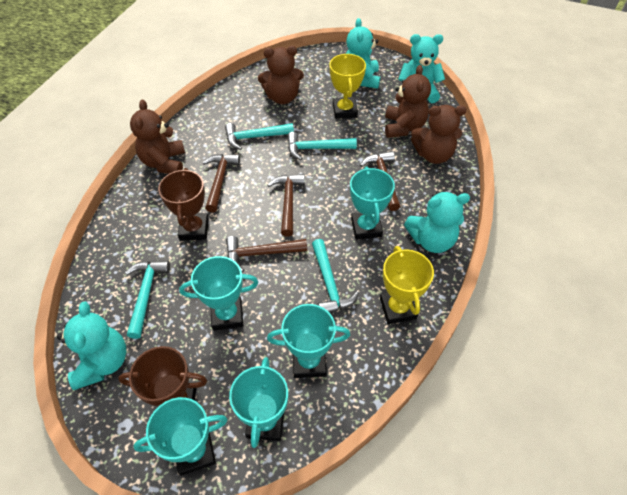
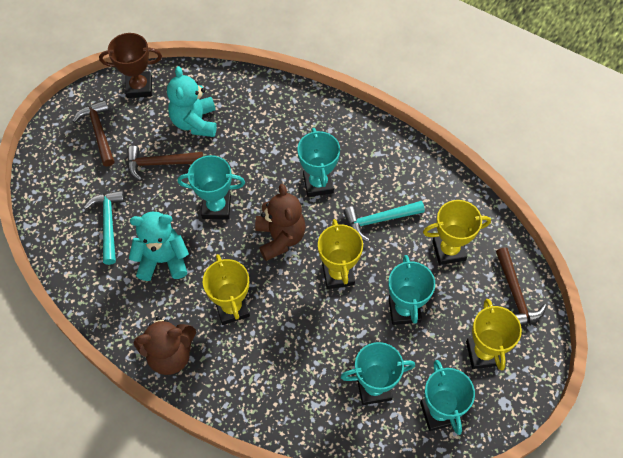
brown hammer: [202,154,240,212] [226,236,307,272] [267,174,305,237] [360,151,400,211] = 4 -> [72,100,114,167] [127,146,203,181] [496,247,547,325] = 3
brown teddy bear: [130,100,185,174] [258,46,304,104] [385,65,431,138] [411,105,467,164] = 4 -> [133,316,196,375] [255,184,306,261] = 2
brown trophy: [118,346,207,407] [158,168,209,241] = 2 -> [99,33,162,98] = 1
turquoise hammer: [125,261,170,339] [225,123,294,150] [287,132,357,160] [312,239,359,313] = 4 -> [84,190,125,265] [343,201,425,242] = 2
turquoise teddy bear: [57,301,126,390] [346,18,380,88] [398,34,445,103] [404,192,470,253] = 4 -> [129,212,189,281] [167,66,217,137] = 2
yellow trophy: [330,54,366,119] [380,246,434,324] = 2 -> [203,254,250,325] [318,219,363,289] [423,200,491,265] [466,299,522,370] = 4

